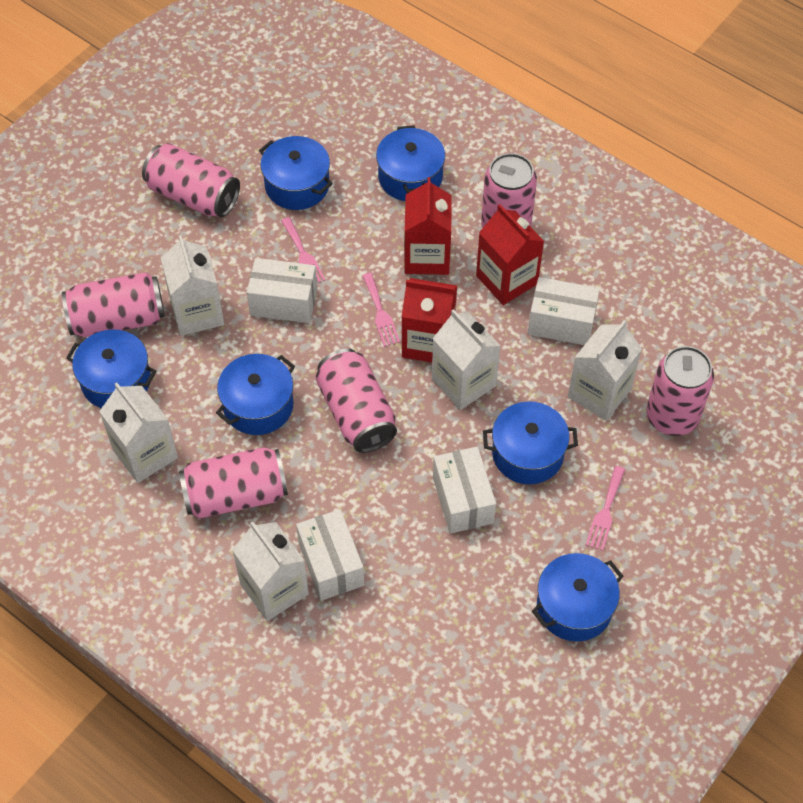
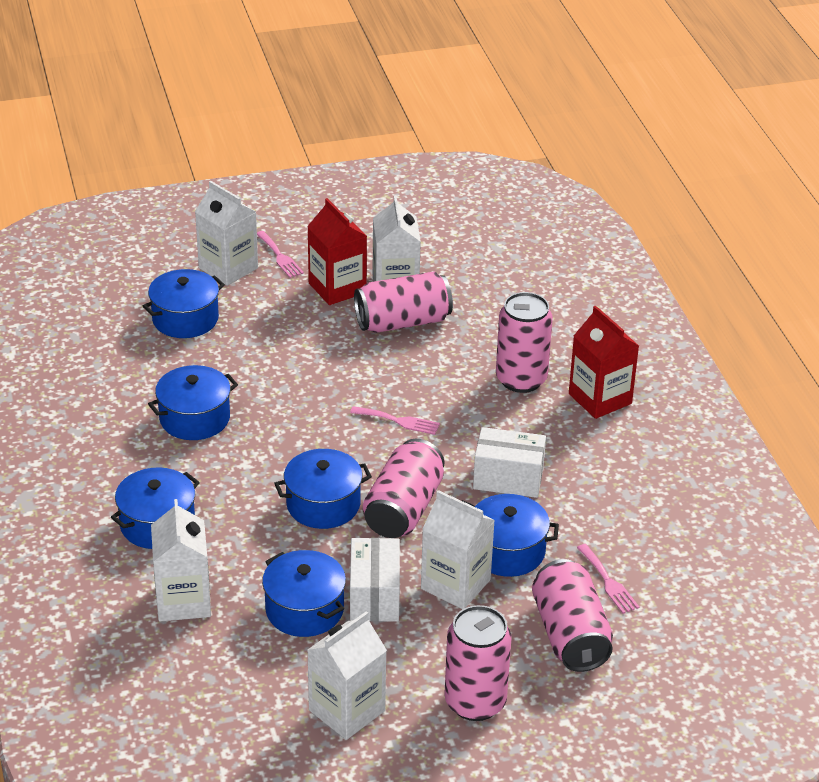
pink can: [62,272,165,337] [142,143,240,217] [179,447,288,519] [316,348,397,453] [481,153,537,228] [646,346,714,436] = 6 -> [354,271,453,333] [363,439,444,538] [444,605,512,721] [496,292,553,393] [532,559,613,672] = 5
red carton: [402,278,457,362] [404,177,452,275] [476,204,544,305] = 3 -> [307,198,367,305] [569,306,639,419] = 2
white box: [247,258,317,323] [296,509,364,601] [433,447,496,534] [528,277,600,345] = 4 -> [350,538,400,622] [473,427,546,498] = 2

